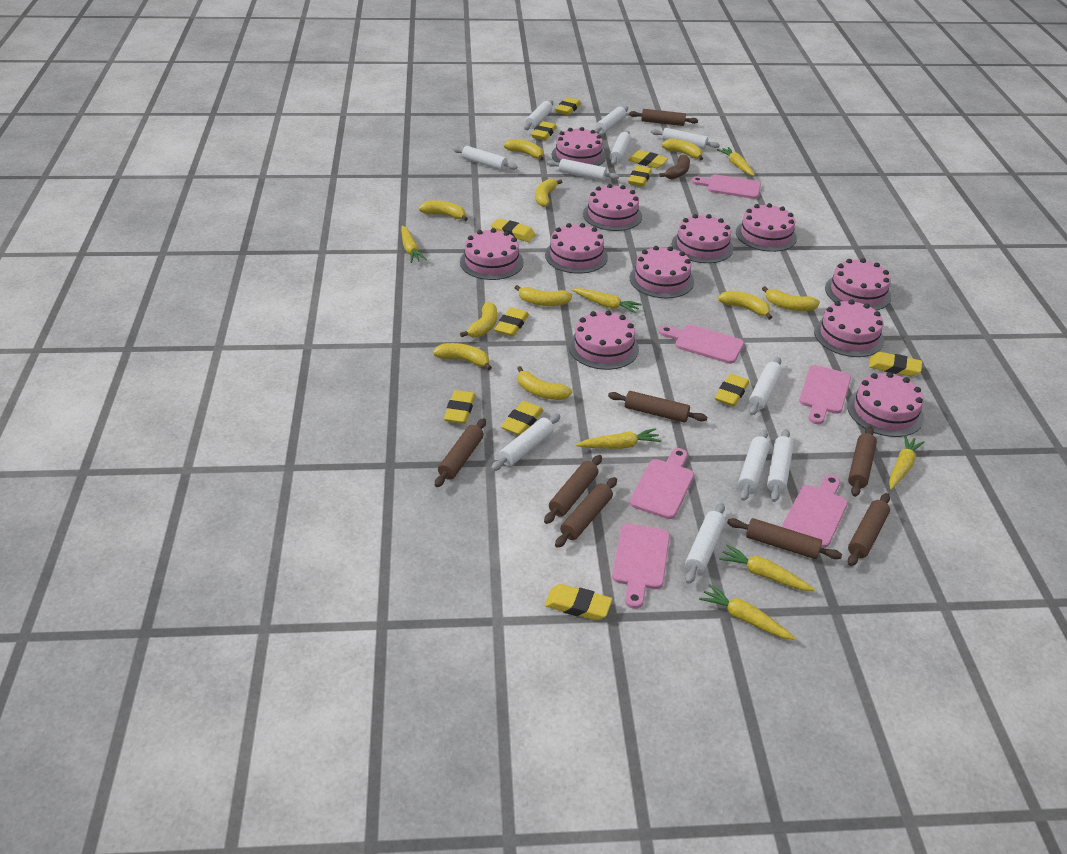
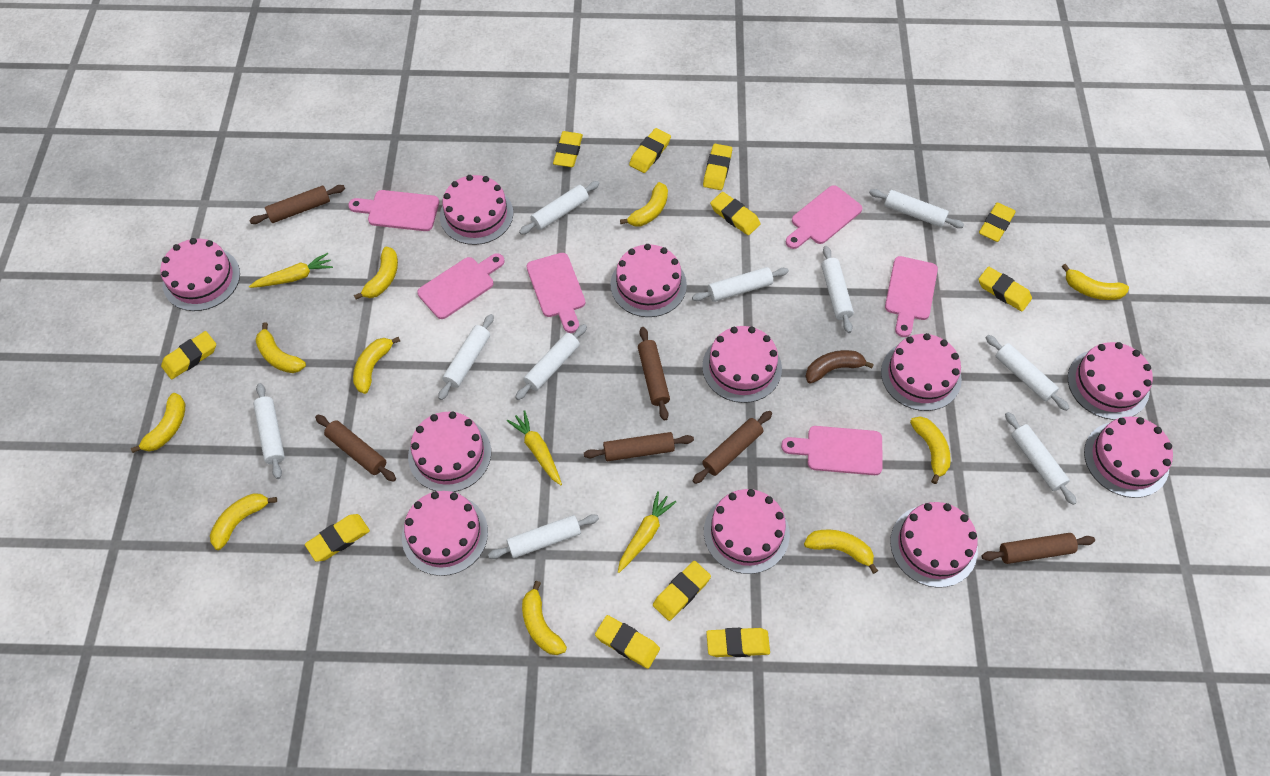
brown rolling pin: [435,418,486,487] [544,455,602,524] [555,477,617,548] [608,391,707,423] [629,109,698,126] [727,518,842,559] [848,427,877,497] [848,493,890,566] = 8 -> [249,185,345,224] [315,415,396,482] [584,432,694,461] [638,327,670,421] [693,411,772,484] [981,533,1095,564] = 6
white rolling pin: [453,146,517,170] [491,414,561,471] [524,100,553,130] [547,159,619,181] [594,106,628,134] [610,130,631,165] [651,128,720,149] [685,503,726,584] [738,430,770,501] [749,357,782,415] [767,429,794,502] = 11 -> [253,383,285,479] [438,314,494,400] [488,514,599,559] [515,324,587,400] [519,181,599,235] [692,267,789,302] [821,246,854,333] [869,189,964,228] [985,335,1069,411] [1005,412,1077,505] = 10
yellow carrot: [401,226,427,263] [571,288,642,314] [576,428,662,449] [699,584,796,640] [717,147,755,176] [719,544,815,591] [889,435,924,490] = 7 -> [249,253,333,288] [507,410,562,485] [618,491,676,573] = 3

